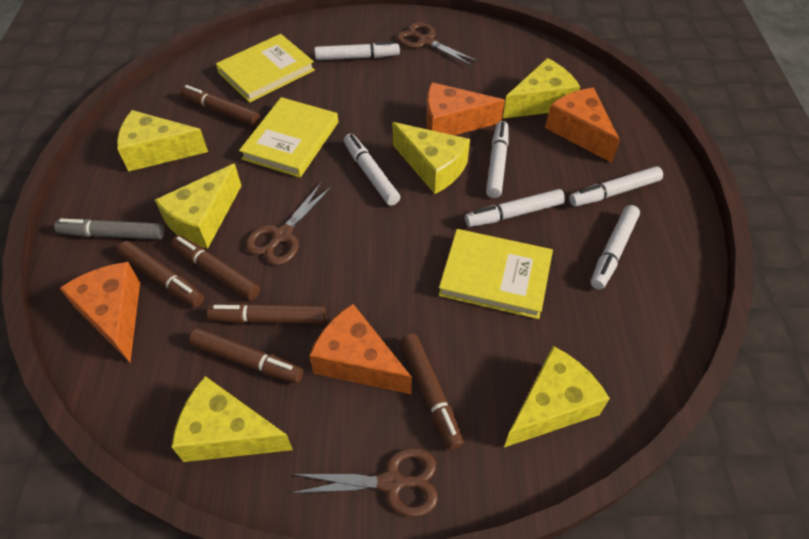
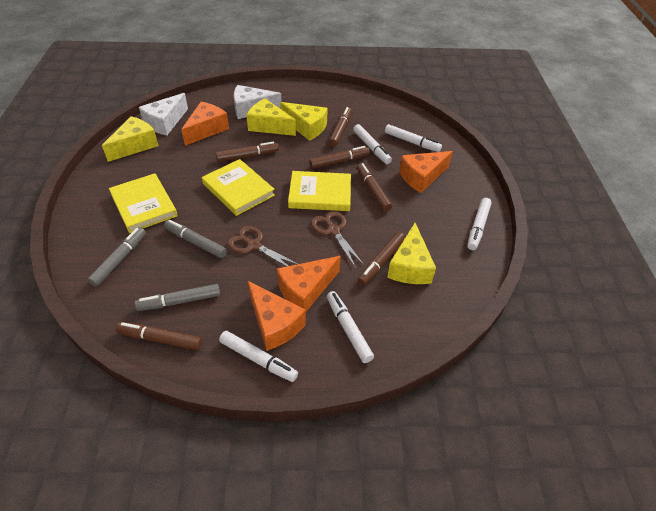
brown scissors: [245,183,332,265] [291,448,438,517] [397,22,479,66] = 3 -> [228,226,298,267] [311,211,364,268] = 2
grey marker: [54,219,164,240] = 1 -> [87,227,146,287] [135,284,220,311] [164,220,227,258] = 3
white cheese: none = 0 -> [139,93,188,136] [234,85,282,119] = 2
white marker: [314,41,400,60] [344,134,400,206] [465,189,565,227] [486,121,508,198] [569,166,663,207] [591,205,640,289] = 6 -> [219,331,298,382] [327,291,374,363] [353,124,392,164] [385,124,442,152] [467,198,492,250] = 5
yellow cheese: [117,110,208,172] [155,164,241,249] [172,376,293,462] [392,122,470,194] [503,58,580,119] [504,346,610,447] = 6 -> [102,116,158,162] [247,98,296,136] [280,102,328,141] [387,223,436,284] = 4

